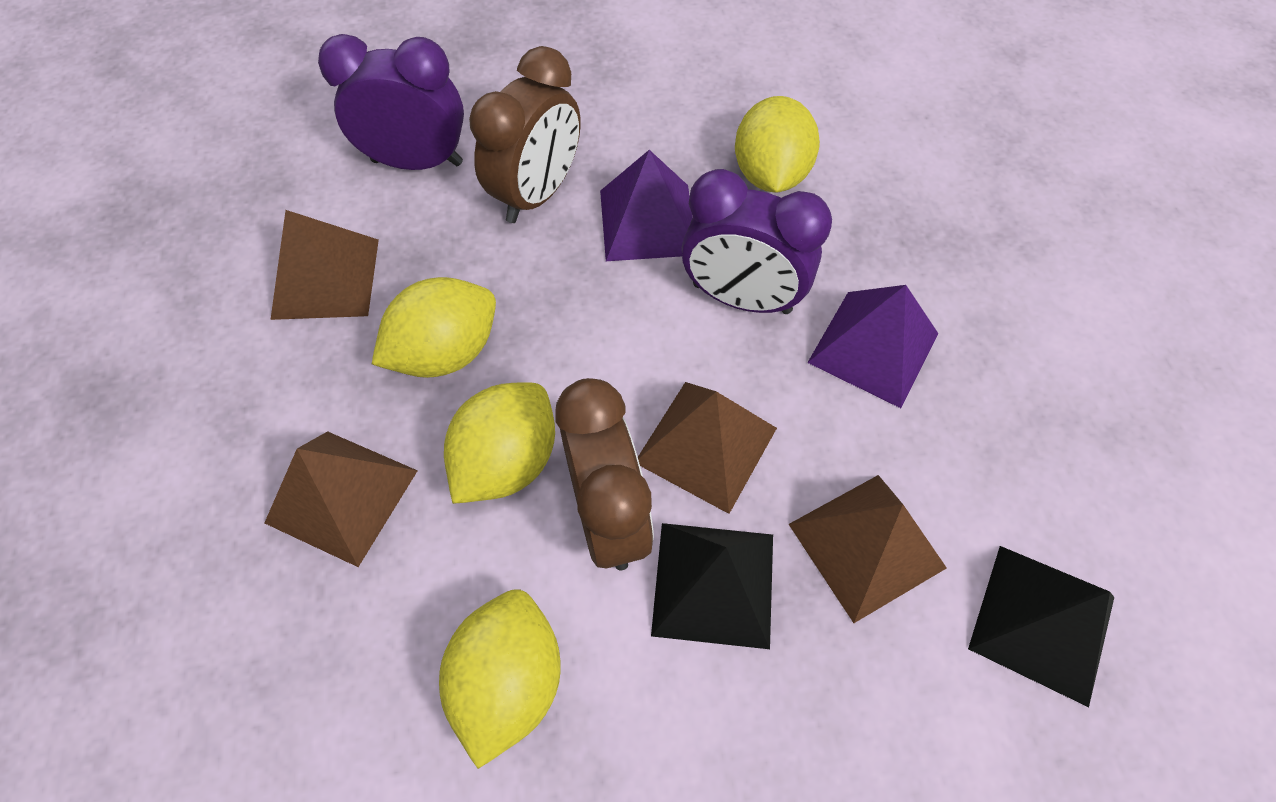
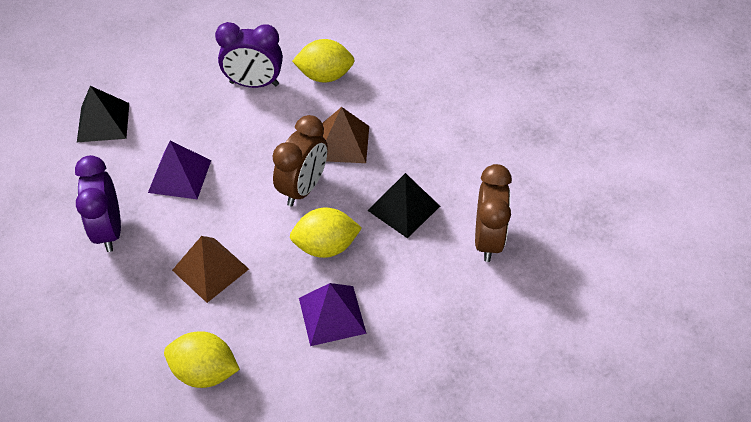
brown pyramid: [265,431,418,567] [270,210,379,320] [638,382,777,514] [789,475,947,623] = 4 -> [172,236,249,303] [322,107,369,163] = 2
yellow lemon: [372,277,496,378] [439,589,561,769] [444,382,555,504] [735,96,820,193] = 4 -> [164,331,240,388] [290,208,362,258] [292,39,355,83] = 3

